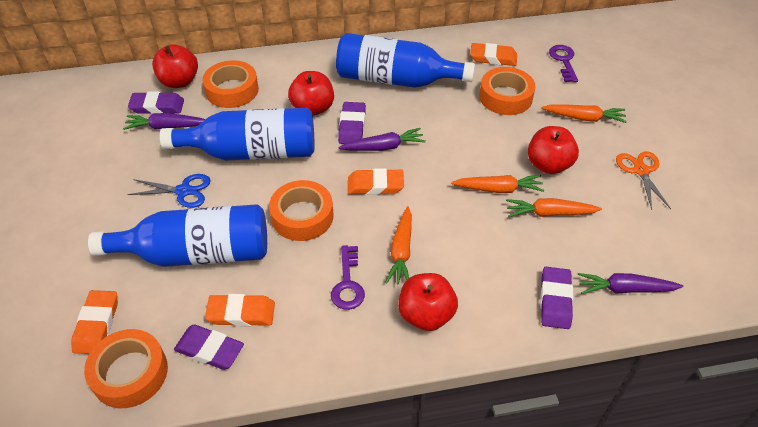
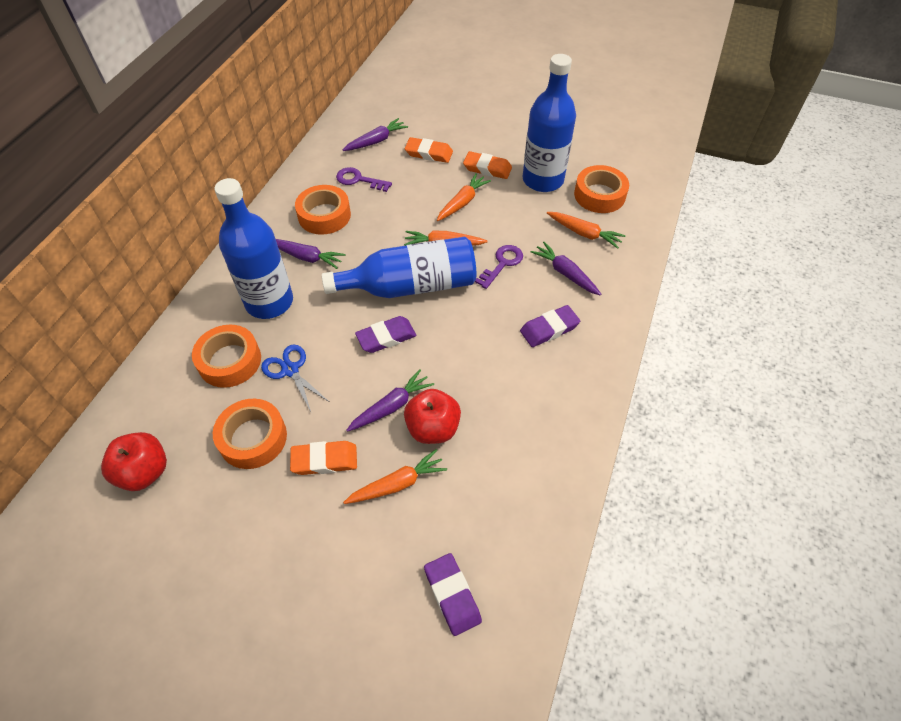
orange eraser: [71,290,118,354] [205,294,275,326] [348,168,404,195] [470,43,517,66] = 4 -> [290,441,357,475] [405,137,453,163] [463,151,512,179] = 3
orange scissors: [616,151,671,210] = 1 -> none = 0
purple carrot: [123,113,205,130] [339,128,426,151] [577,273,684,294] = 3 -> [276,239,345,269] [343,118,408,151] [347,369,434,432] [531,242,601,296] = 4
purple eraser: [128,91,184,114] [174,324,244,370] [338,102,366,144] [540,267,573,329] = 4 -> [355,316,417,353] [424,553,482,636] [520,305,580,347] = 3
red apple: [152,44,198,88] [288,71,334,116] [398,273,458,331] [528,126,579,174] = 4 -> [101,432,167,491] [404,389,461,444] = 2

